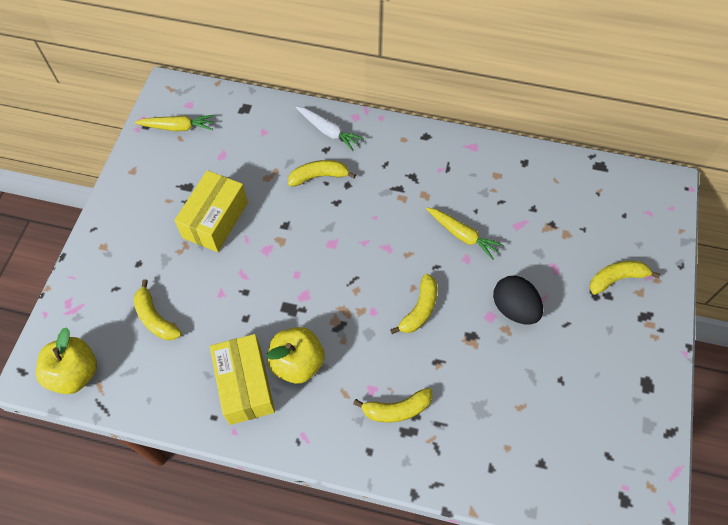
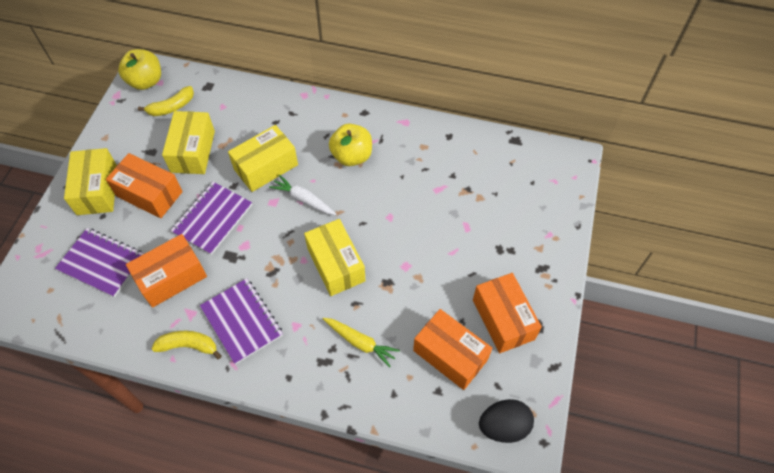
orange box: none = 0 -> [106,153,183,218] [126,234,207,308] [413,309,492,390] [473,273,542,353] = 4
purple notebook: none = 0 -> [55,228,144,297] [170,182,252,255] [200,278,283,364] = 3
yellow banana: [134,279,182,340] [288,160,356,186] [353,388,432,423] [390,274,438,334] [590,261,660,295] = 5 -> [138,86,194,116] [152,331,222,359] = 2
yellow box: [174,170,248,252] [210,334,275,425] = 2 -> [64,148,117,215] [162,111,215,174] [228,125,298,192] [304,219,366,296] = 4
yellow carrot: [134,115,214,131] [426,207,503,260] = 2 -> [323,318,400,368] = 1

